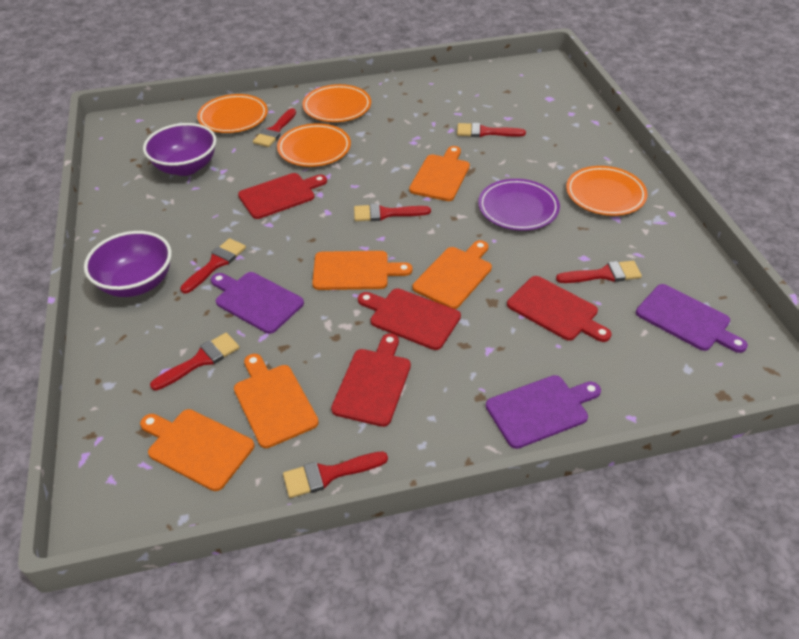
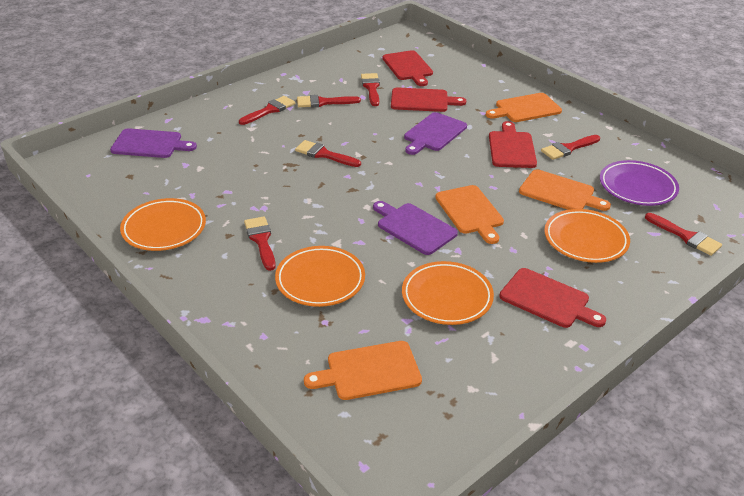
orange cutting board: [140,409,254,491] [234,354,319,448] [312,251,412,290] [409,146,470,201] [413,240,492,309] = 5 -> [304,341,422,400] [435,185,504,244] [486,93,562,122] [519,169,611,211] = 4
purple bowl: [84,231,172,297] [143,123,217,176] = 2 -> none = 0

